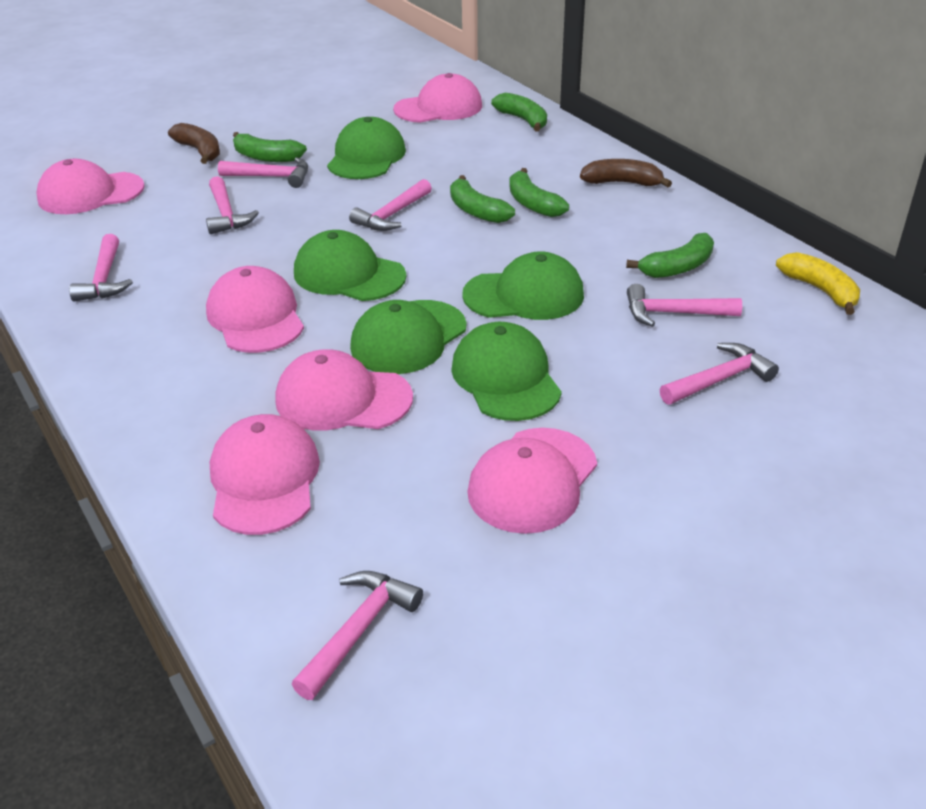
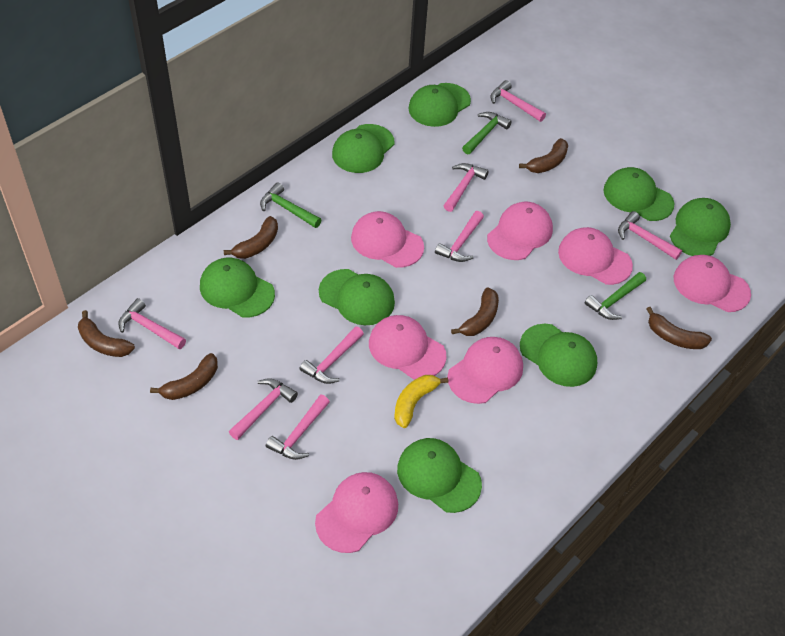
brown banana: [168,123,220,164] [580,159,672,187] = 2 -> [78,310,135,357] [150,353,218,400] [224,216,278,259] [451,287,499,336] [519,138,568,173] [646,307,712,349] = 6
green banana: [233,132,307,162] [450,175,515,223] [491,93,547,131] [509,168,569,217] [626,233,714,278] = 5 -> none = 0
green cap: [294,230,406,301] [327,117,406,179] [350,300,466,374] [451,322,562,421] [462,251,584,320] = 5 -> [200,258,275,318] [319,269,395,325] [332,124,394,173] [397,438,482,513] [408,83,471,127] [520,324,597,387] [603,167,674,221] [670,198,731,256] = 8
green hammer: none = 0 -> [260,183,321,228] [462,112,512,154] [584,272,646,320] = 3
pink cap: [36,159,145,214] [206,266,304,353] [210,414,320,535] [275,349,413,430] [393,73,482,123] [467,428,597,534] = 6 -> [315,472,398,553] [351,211,424,268] [369,315,446,380] [447,337,523,404] [487,202,553,260] [558,227,633,285] [674,255,751,312] = 7
pink hammer: [69,234,133,302] [206,176,259,234] [218,157,308,188] [292,571,423,700] [349,179,432,231] [627,284,742,327] [660,343,779,405] = 7 -> [118,298,186,349] [229,378,298,440] [266,395,330,460] [299,326,364,384] [435,211,484,262] [444,163,489,212] [490,80,546,122] [618,211,682,260] = 8

